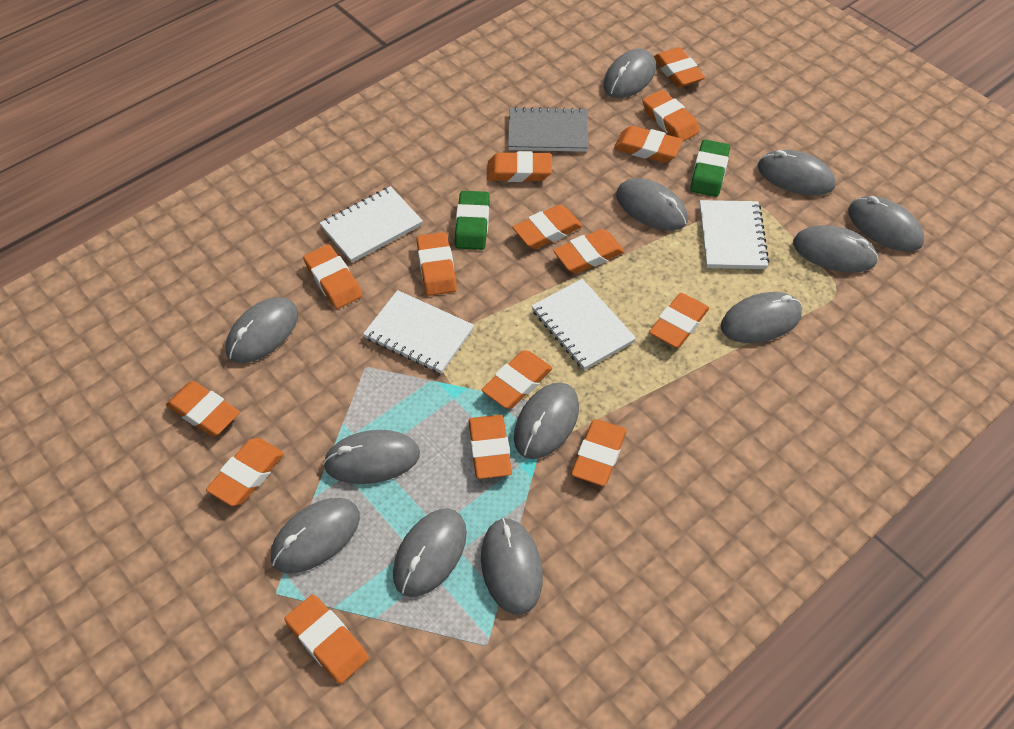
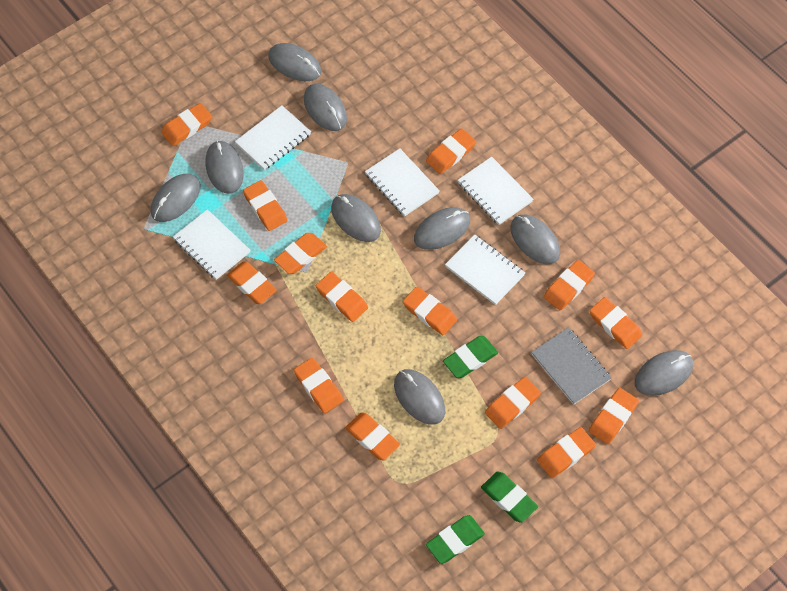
green eraser: [455,191,490,250] [690,139,730,197] = 2 -> [426,515,485,564] [443,336,498,378] [481,472,538,523] = 3
grey mouse: [225,297,298,363] [271,498,360,574] [323,430,420,484] [393,508,467,597] [481,518,543,615] [514,383,579,459] [603,49,656,98] [616,178,688,231] [721,292,802,343] [758,150,835,196] [793,225,878,273] [848,196,924,252] = 12 -> [151,174,201,222] [206,141,244,194] [268,43,321,81] [304,84,347,131] [331,194,381,242] [394,369,445,425] [414,207,470,250] [511,215,560,264] [635,350,693,396] = 9
orange eraser: [166,381,240,436] [206,438,284,506] [284,594,369,684] [303,244,363,309] [416,232,457,296] [469,415,512,479] [481,350,553,408] [487,151,552,182] [512,205,582,249] [553,229,625,274] [571,419,627,486] [614,126,683,163] [642,90,700,142] [649,293,709,348] [654,47,705,88] = 15 -> [161,103,212,146] [227,261,277,304] [243,180,288,231] [274,233,327,274] [294,358,343,413] [316,272,368,322] [345,412,400,460] [403,286,457,335] [426,128,476,174] [485,377,541,429] [537,427,596,478] [544,260,595,310] [589,388,639,444] [590,297,642,349] = 14
white notebook: [320,186,423,263] [363,290,474,374] [532,279,636,370] [700,200,769,269] = 4 -> [173,209,250,280] [235,105,311,170] [365,148,440,217] [445,234,525,305] [458,157,533,225] = 5

